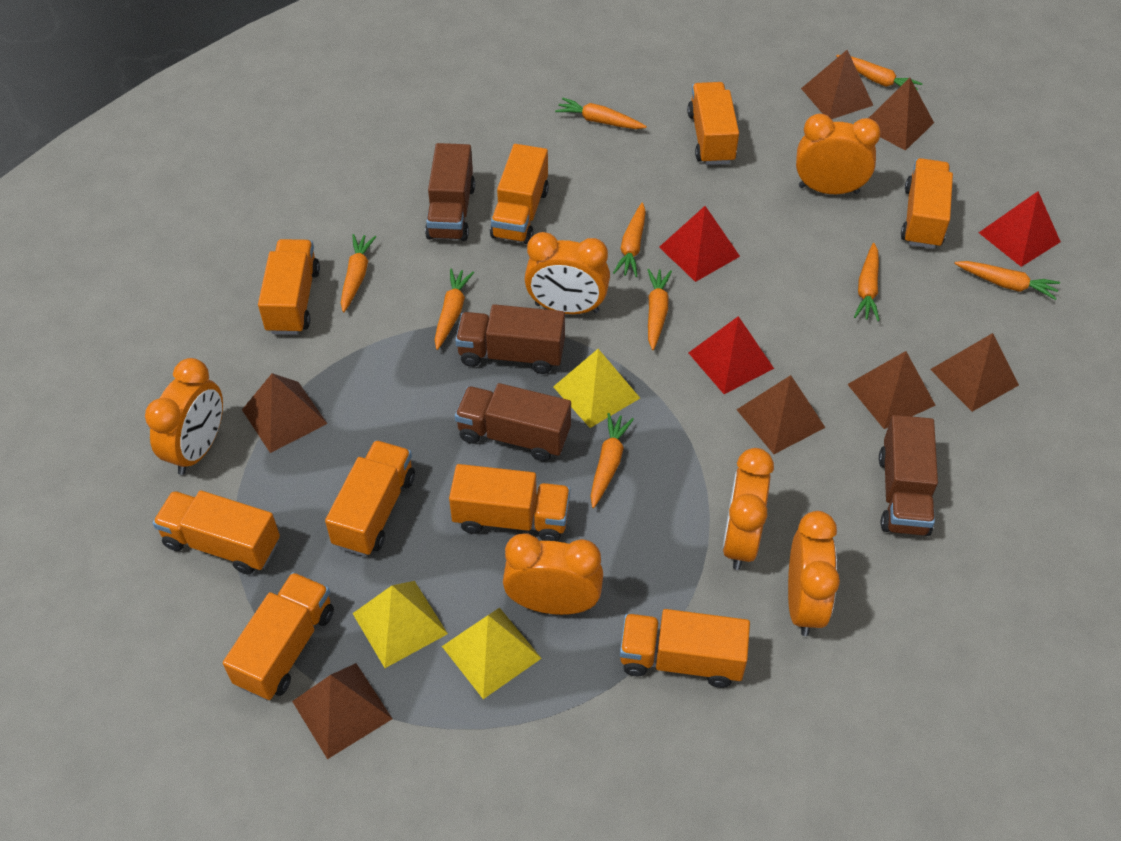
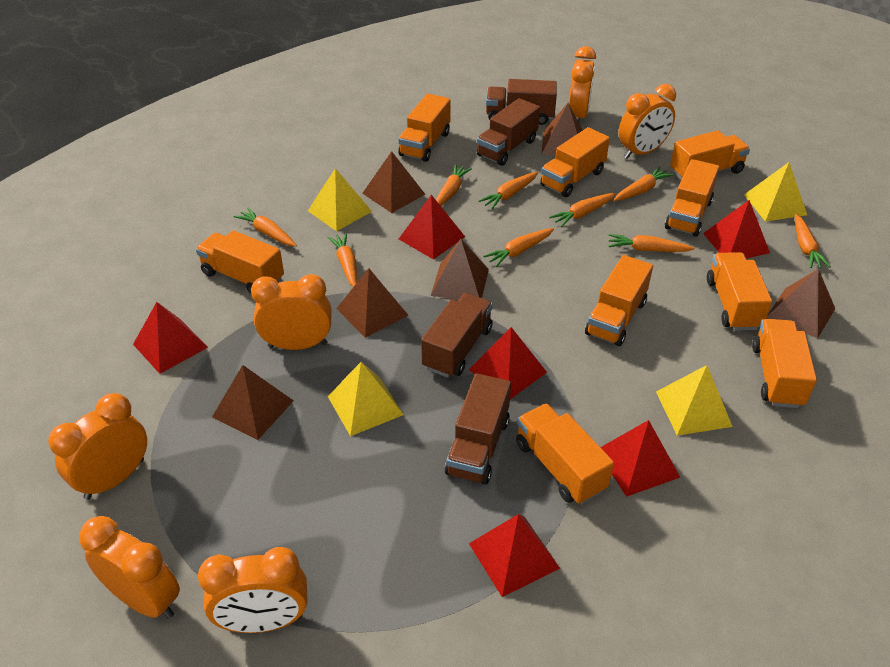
brown pyramid: [242,373,328,453] [292,663,392,759] [737,375,826,454] [801,50,873,119] [847,351,936,429] [869,78,934,151] [930,333,1019,412] = 7 -> [212,365,294,440] [336,268,408,338] [362,151,425,213] [431,239,489,300] [542,103,583,155] [767,269,835,338] = 6
red pyramid: [659,206,740,282] [689,316,774,394] [979,191,1061,267] = 3 -> [133,302,208,374] [399,195,465,260] [469,327,547,399] [469,514,560,597] [600,420,680,497] [703,200,770,258] = 6
yellow pyramid: [352,581,448,668] [442,607,542,699] [553,349,640,428] = 3 -> [308,168,372,231] [328,362,404,436] [656,365,733,436] [744,162,807,222] = 4

